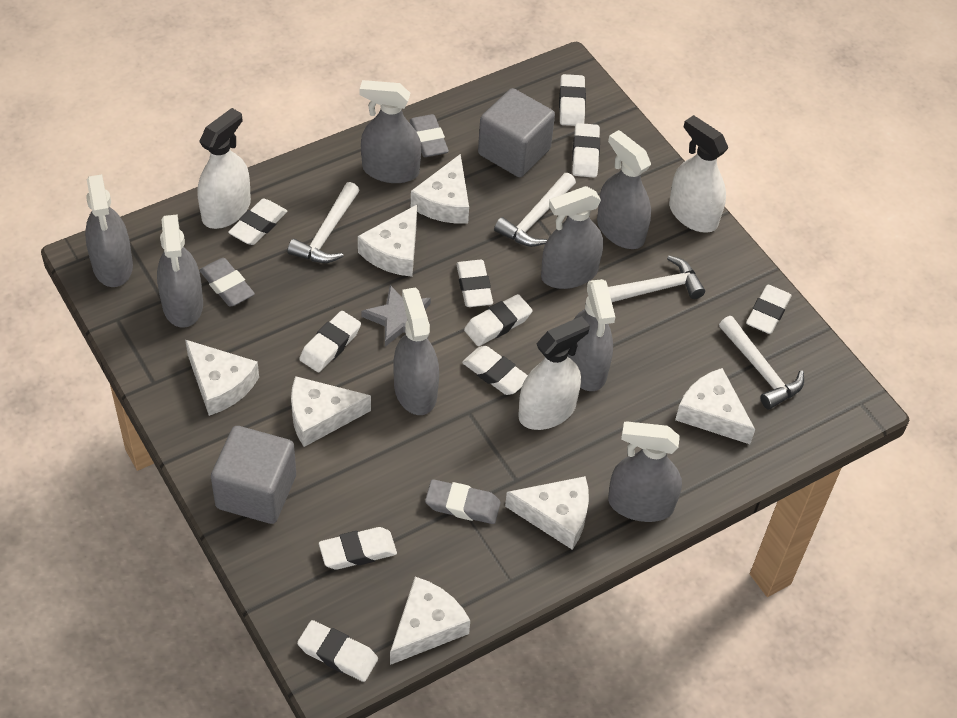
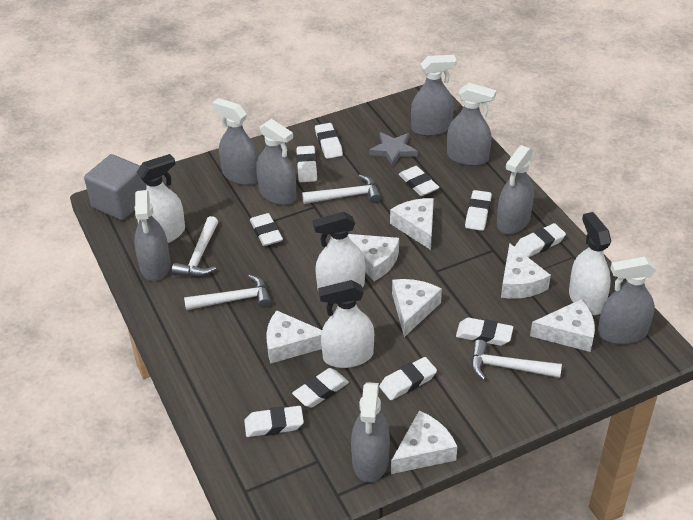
grey cube: [211,426,296,524] [478,88,555,177] = 2 -> [84,154,146,220] = 1
grey eraser: [199,258,255,307] [409,114,449,157] [425,479,501,524] = 3 -> none = 0
white spray bottle: [197,108,251,229] [518,316,590,430] [669,115,728,233] = 3 -> [136,154,185,243] [313,211,365,289] [318,280,374,368] [569,212,611,315] = 4

